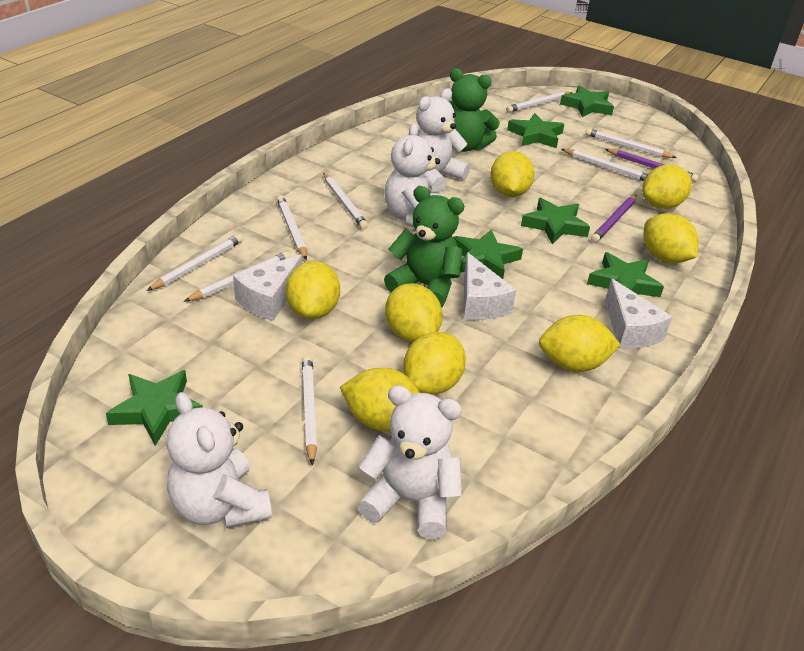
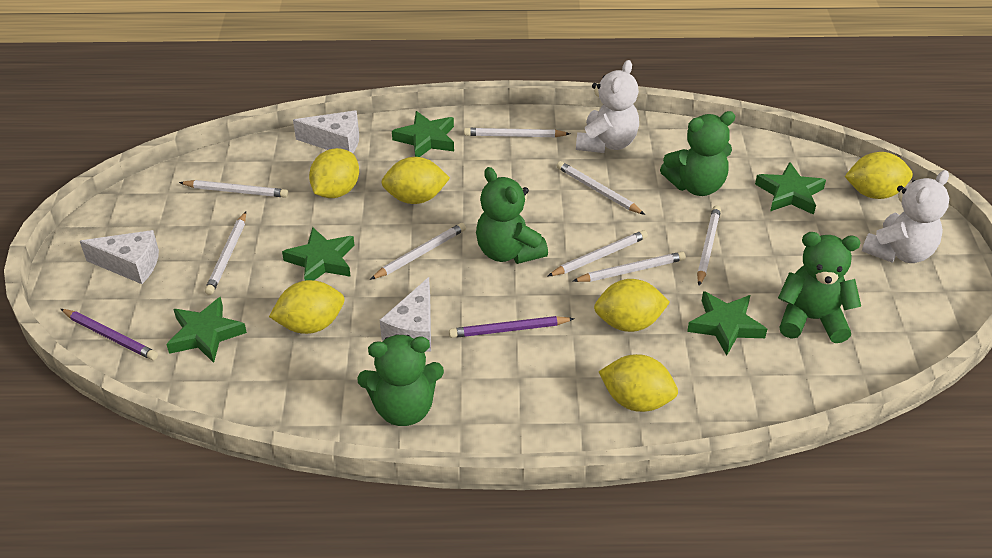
green star: [106,370,203,446] [453,230,523,279] [507,113,564,148] [521,198,590,244] [560,86,614,117] [587,252,664,297] = 6 -> [166,297,247,363] [282,227,355,281] [392,111,454,157] [687,291,767,356] [755,162,826,215] = 5
green teddy bear: [384,186,464,308] [449,68,500,152] = 2 -> [357,334,444,426] [476,167,548,264] [660,111,735,196] [778,232,861,343] = 4
white teddy bear: [166,392,272,528] [357,385,462,539] [385,124,444,228] [417,88,470,192] = 4 -> [576,60,639,153] [862,170,949,263] = 2
yellow lemon: [285,261,340,319] [340,368,420,431] [385,283,443,342] [403,332,466,395] [490,151,535,197] [539,315,621,372] [642,164,692,209] [644,213,698,264] = 8 -> [269,280,344,334] [309,148,359,198] [381,157,450,204] [594,279,670,332] [598,354,678,412] [845,152,913,199] = 6

